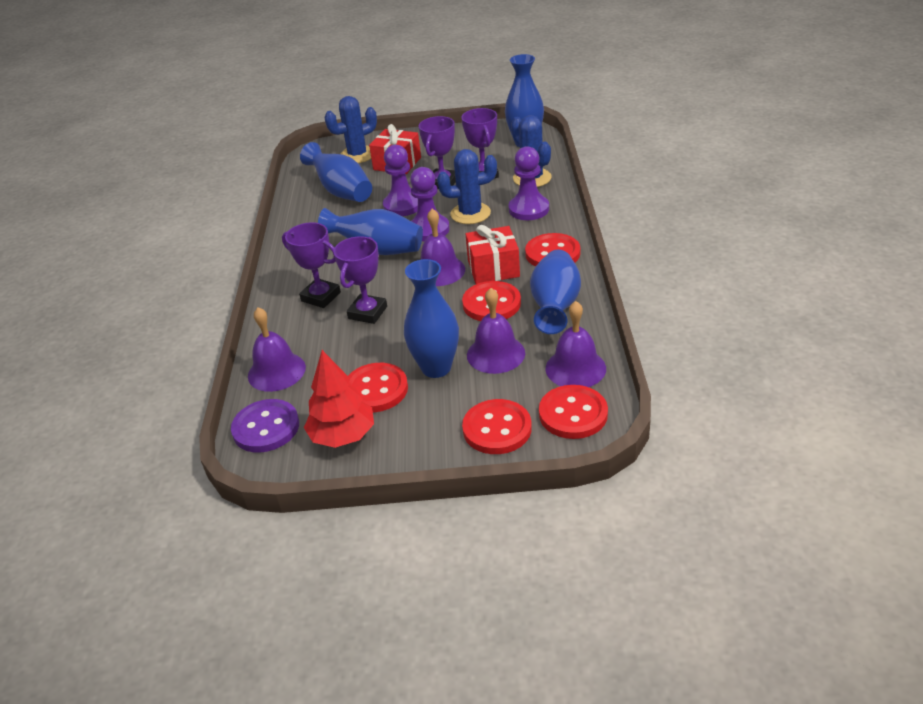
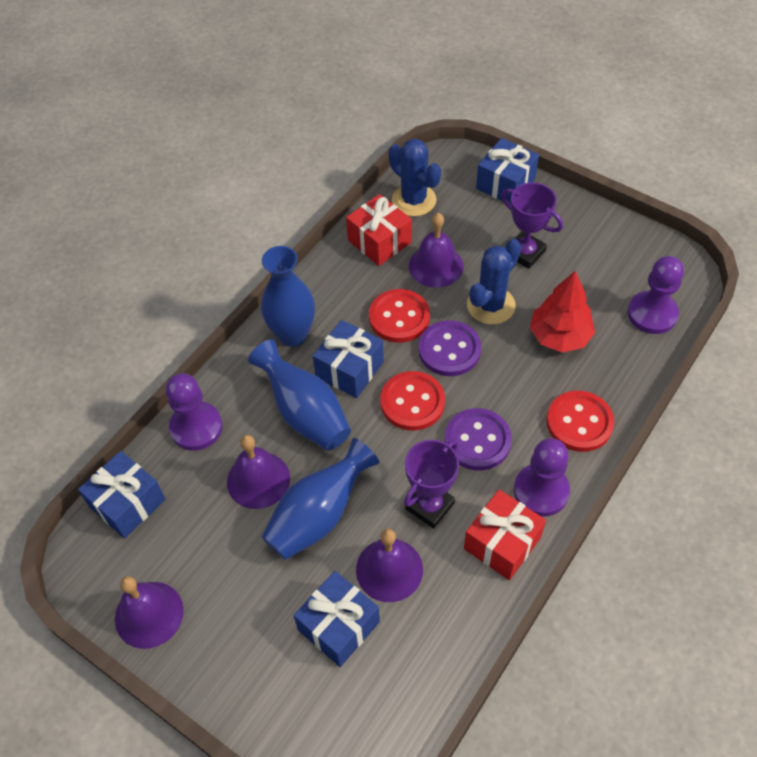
blue cactus: [324,96,377,163] [437,149,497,224] [511,115,552,187] = 3 -> [388,138,441,216] [467,239,521,324] = 2
blue gift: none = 0 -> [78,451,166,538] [294,571,380,667] [313,320,384,398] [476,138,539,204] = 4
blue vase: [300,142,372,202] [318,208,423,255] [404,259,459,378] [505,54,544,147] [530,250,581,334] = 5 -> [248,339,351,451] [261,246,315,347] [261,438,380,560] = 3
purple button: [231,399,299,453] = 1 -> [419,320,481,376] [445,408,512,470] = 2
purple trophy: [282,222,341,308] [334,236,387,324] [419,116,456,189] [461,108,499,178] = 4 -> [404,440,459,529] [501,182,563,269] = 2
red button: [348,363,408,412] [462,281,521,321] [462,399,532,454] [525,233,580,267] [539,385,608,439] = 5 -> [369,289,430,343] [380,371,445,431] [546,391,614,452] = 3

